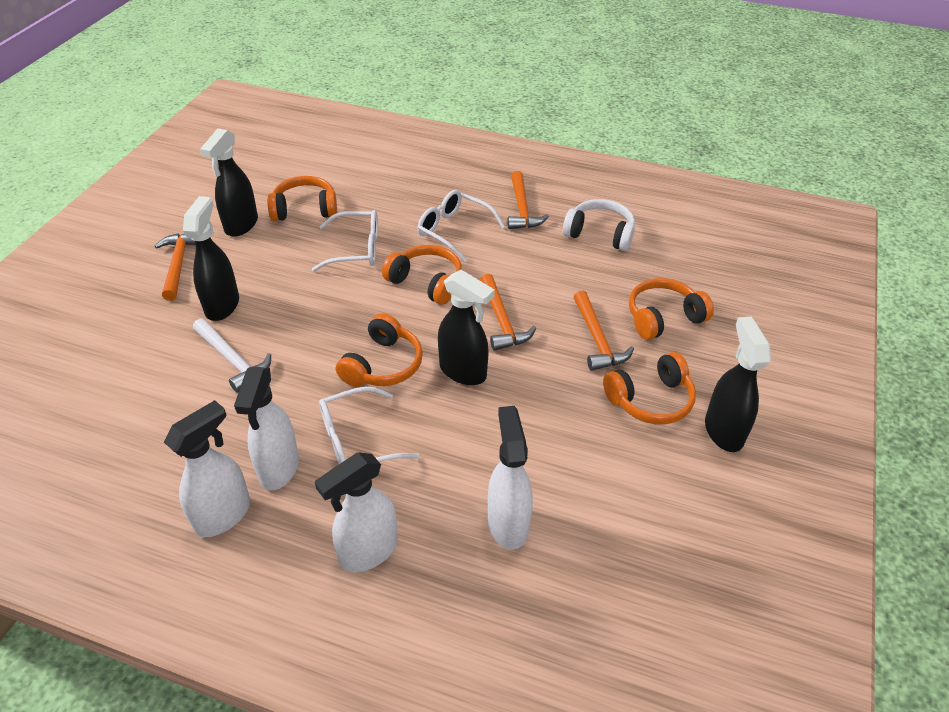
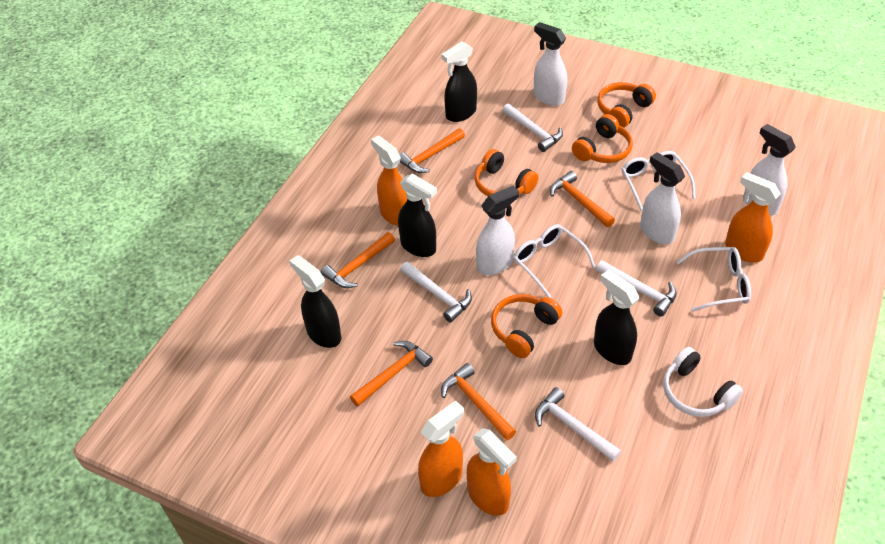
orange hammer: [155,233,195,301] [480,274,536,351] [507,171,549,229] [574,291,634,371] = 4 -> [321,232,395,288] [350,341,433,407] [399,128,465,173] [441,363,516,441] [550,171,615,227] = 5
orange headphones: [267,176,337,221] [336,313,423,387] [382,245,462,305] [603,352,696,424] [629,278,714,340] = 5 -> [475,149,538,196] [491,294,562,358] [572,114,633,163] [597,82,656,128] = 4
orange spray bottle: none = 0 -> [371,135,407,226] [418,400,464,497] [467,428,517,516] [725,172,781,263] = 4
white hammer: [193,318,271,393] = 1 -> [400,262,472,323] [502,103,563,152] [535,387,621,462] [596,260,677,317] = 4

